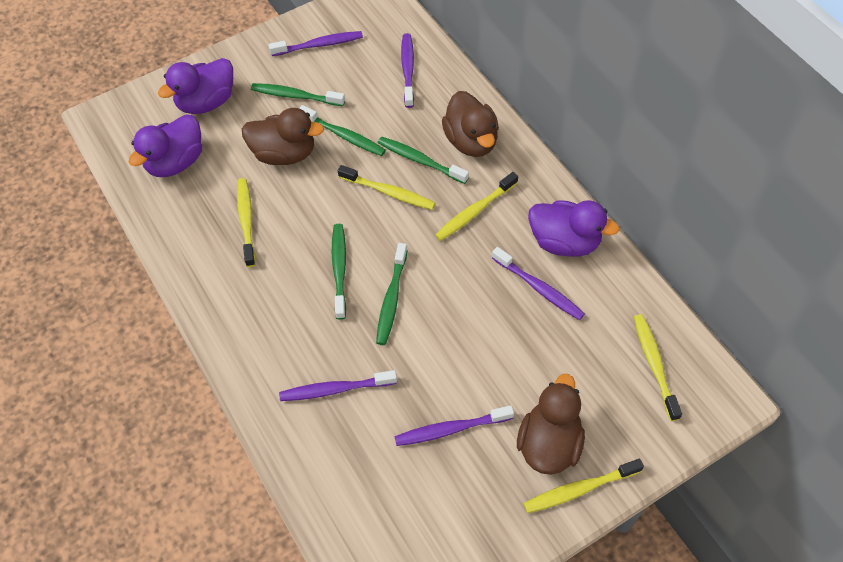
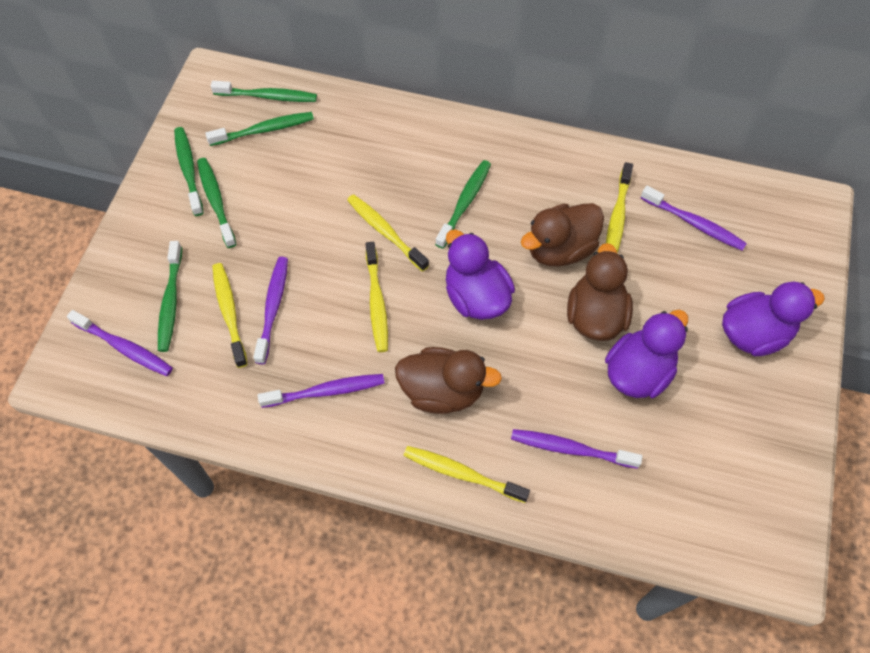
green toothbrush: [251,83,345,106] [299,105,386,156] [332,224,346,320] [376,243,407,345] [378,137,469,184] = 5 -> [158,241,182,352] [174,127,204,216] [197,158,237,248] [205,112,314,146] [211,81,317,102] [435,160,491,249] = 6

